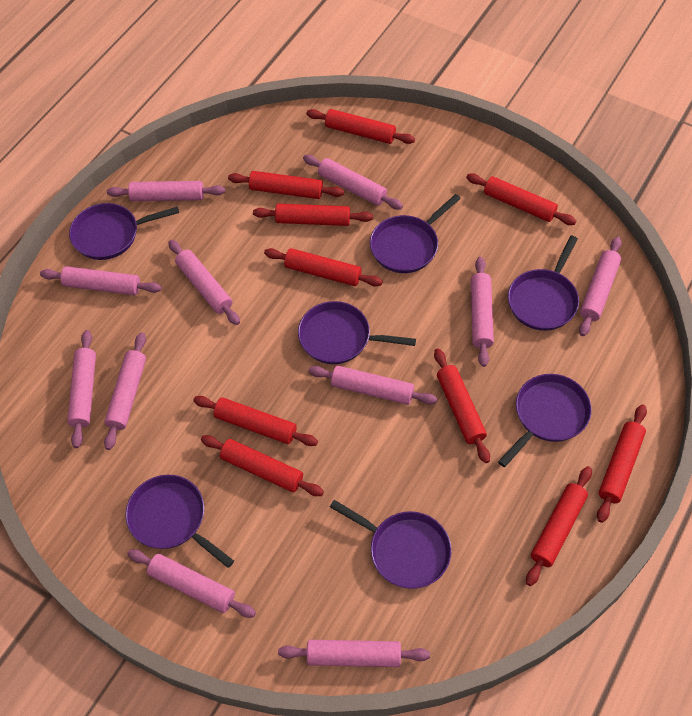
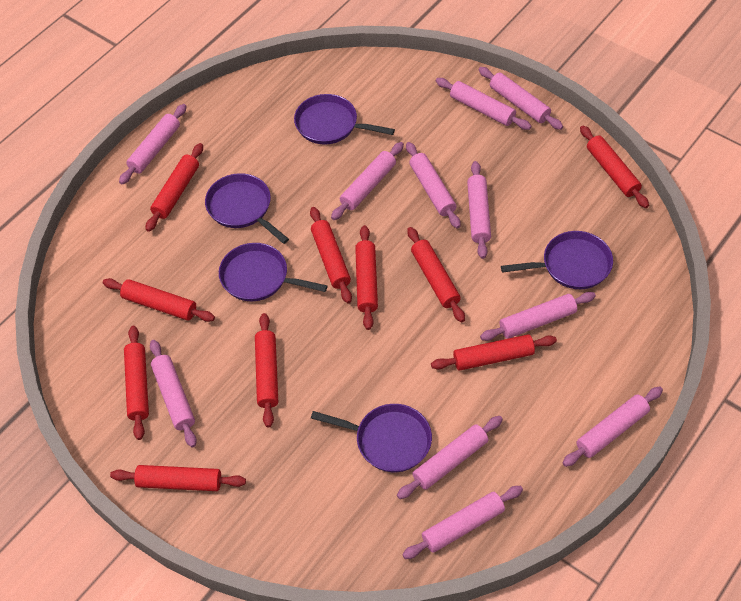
purple pan: [69,203,179,260] [126,475,234,568] [298,301,416,364] [330,500,452,589] [370,194,461,273] [498,374,591,467] [508,235,579,331] = 7 -> [205,173,289,244] [219,243,328,301] [294,94,395,145] [311,404,432,472] [501,231,613,289] = 5

